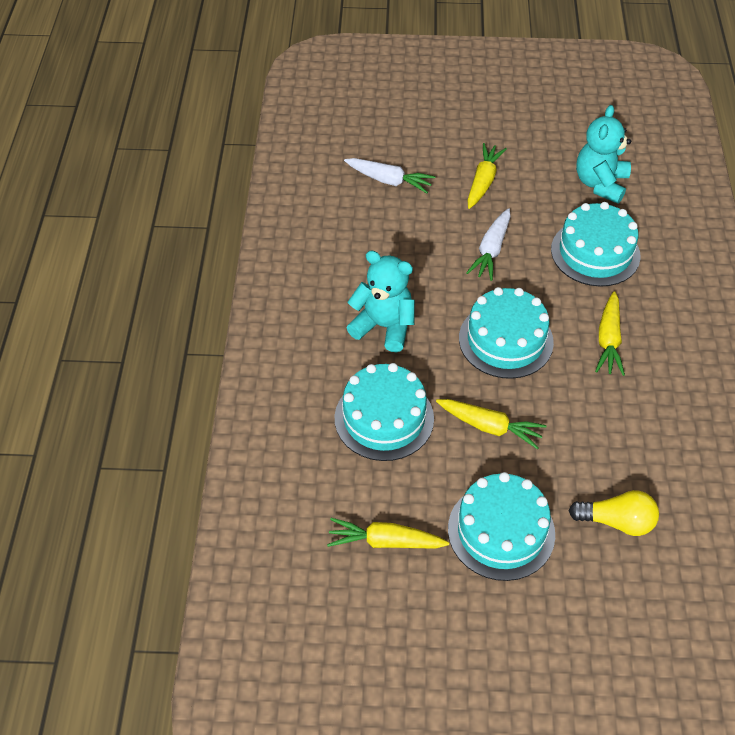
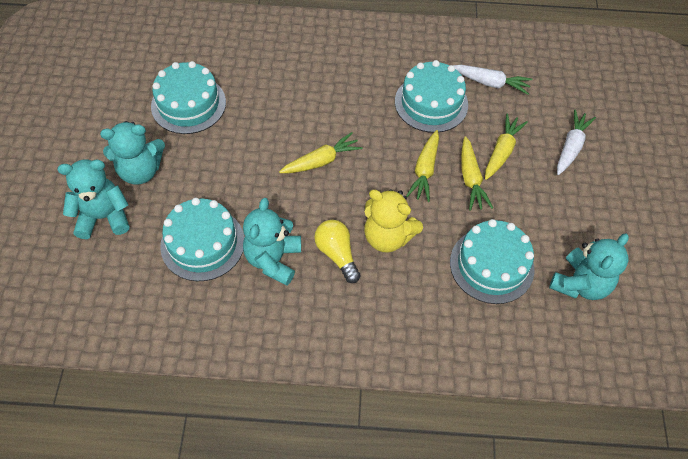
turquoise teddy bear: [346,250,415,352] [576,105,631,204] = 2 -> [58,159,130,239] [100,121,165,185] [243,198,301,285] [549,233,629,300] = 4
yellow teddy bear: none = 0 -> [364,189,423,253] = 1

